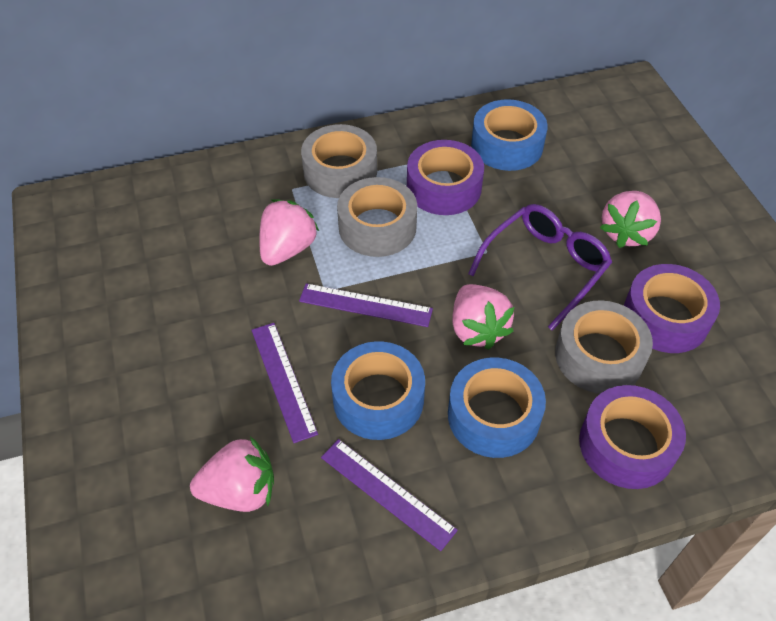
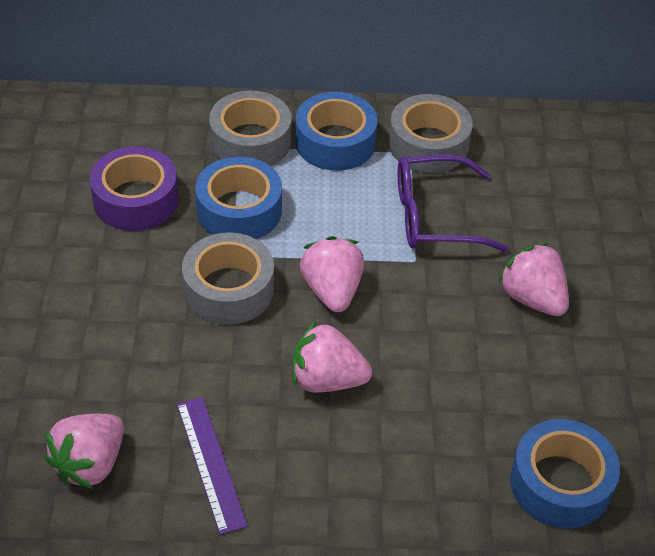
purple ruler: [252,323,318,443] [299,283,433,327] [321,439,458,551] = 3 -> [177,397,248,535] = 1
purple tape: [407,140,484,215] [579,385,686,489] [624,264,720,353] = 3 -> [89,146,179,231] = 1

